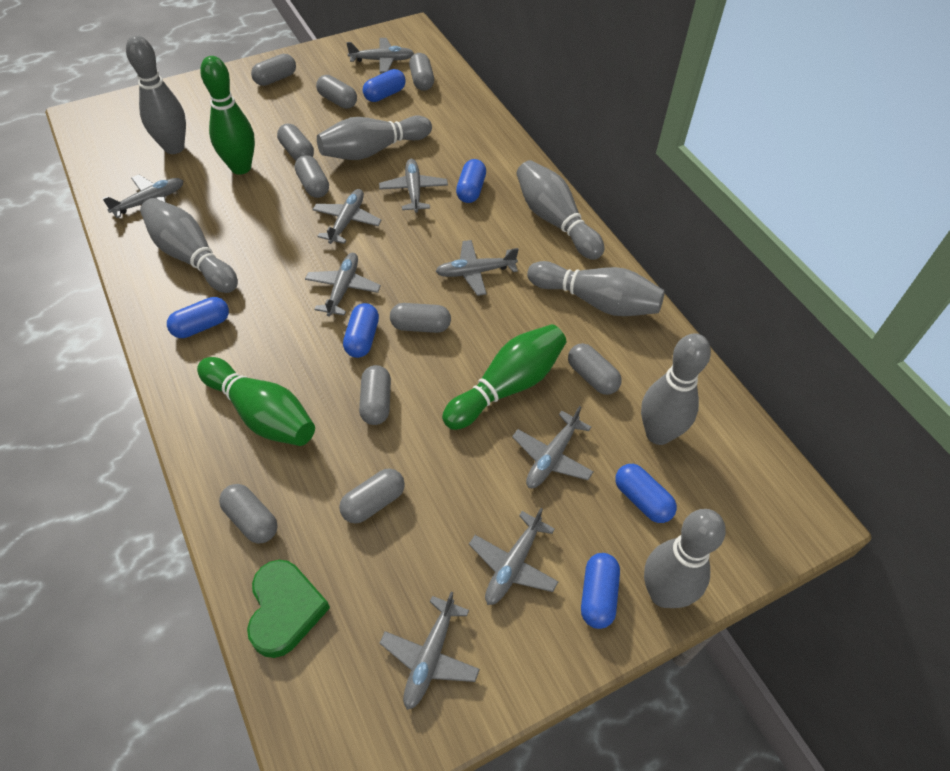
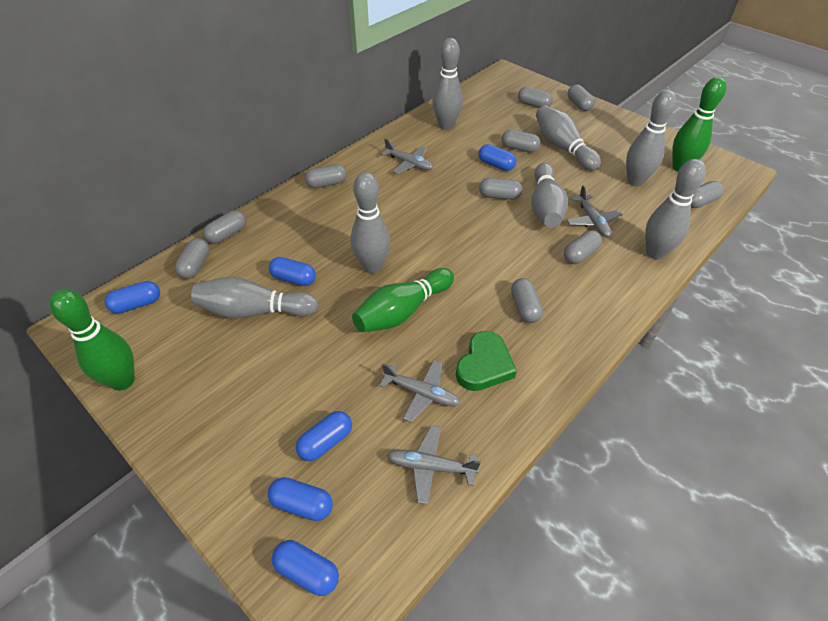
grey plane: [102,175,183,218] [305,253,381,317] [312,189,382,244] [346,38,414,73] [379,159,448,213] [380,592,480,710] [435,240,519,296] [469,508,559,605] [512,406,594,488] = 9 -> [379,360,460,422] [381,139,433,174] [387,425,480,504] [567,185,623,237] = 4

